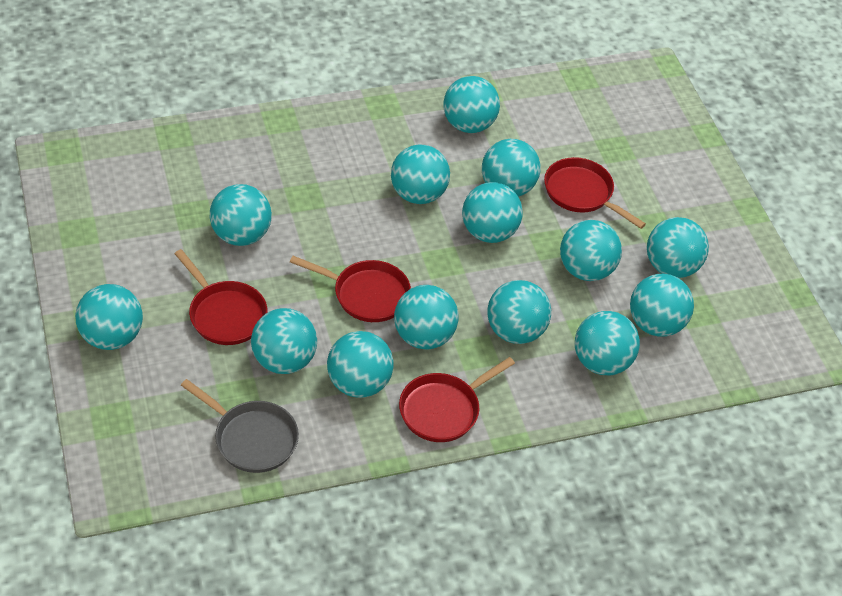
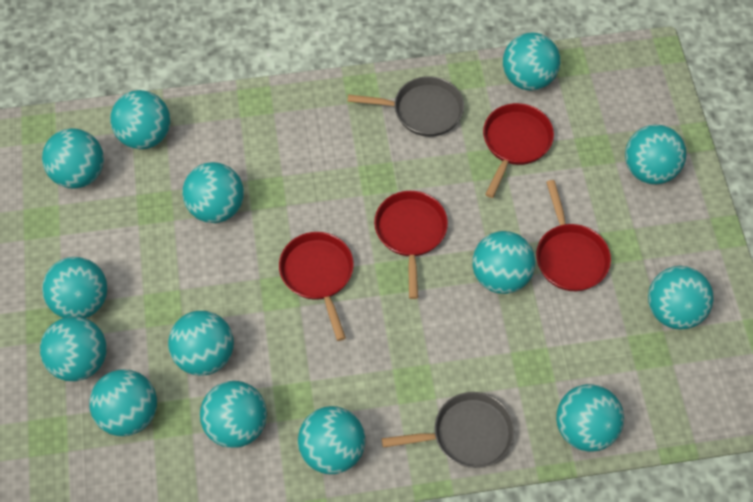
grey pan: [181,379,299,473] = 1 -> [348,76,464,137] [382,392,515,468] = 2

